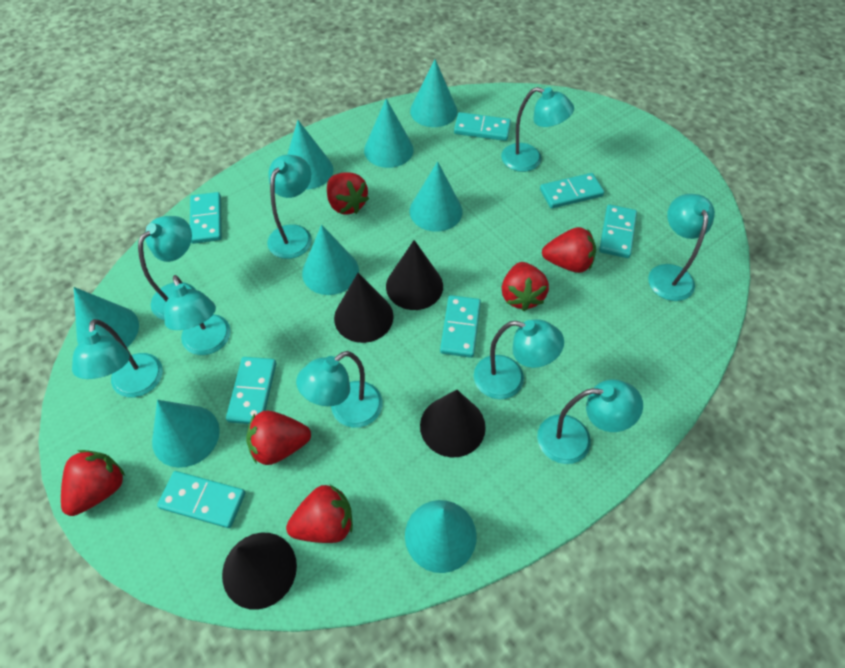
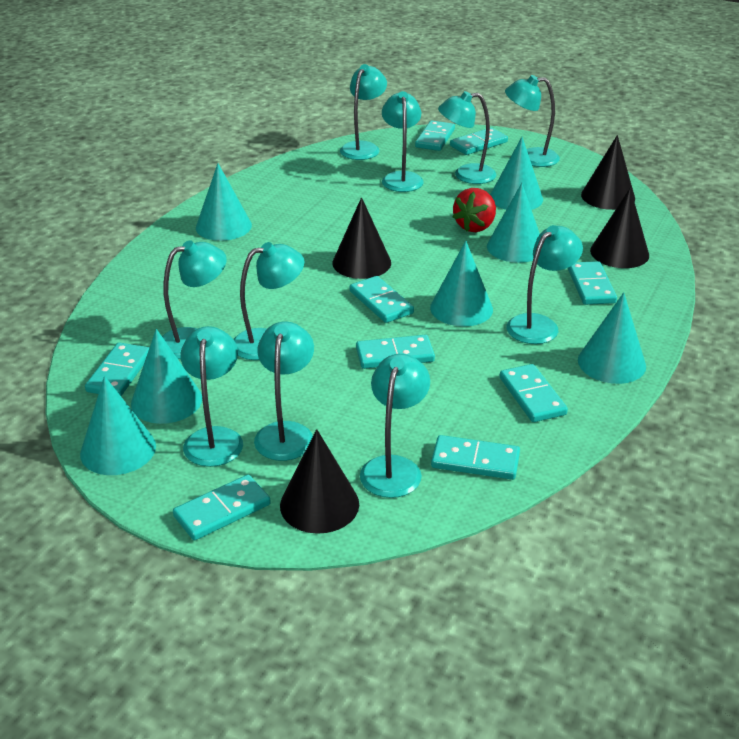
red strawberry: [61,450,125,516] [246,411,311,465] [286,485,353,543] [327,172,369,214] [502,262,549,311] [542,227,596,273] = 6 -> [453,188,496,232] = 1
turquoise cone: [74,287,139,347] [152,400,220,468] [287,120,334,189] [302,225,359,295] [364,99,414,168] [405,500,477,573] [409,161,462,232] [410,59,457,127] = 8 -> [80,376,156,475] [131,329,202,424] [196,163,252,241] [430,241,493,327] [487,183,540,263] [490,137,543,210] [578,292,646,384] = 7
turquoise domino: [157,471,245,528] [190,192,222,244] [226,357,276,424] [440,295,481,358] [454,112,511,141] [540,173,604,208] [599,205,637,258] = 7 -> [85,342,150,396] [173,475,271,540] [350,276,414,323] [356,335,435,369] [415,121,455,151] [431,435,520,480] [450,128,508,155] [500,364,568,422] [568,261,617,305] = 9
turquoise lamp: [72,319,163,397] [138,216,196,320] [164,275,231,355] [267,155,312,259] [296,351,383,428] [474,319,564,399] [501,87,574,172] [537,379,643,464] [648,194,715,301] = 9 -> [162,240,227,359] [180,326,243,467] [234,242,304,360] [254,321,314,461] [340,64,387,160] [360,354,430,498] [382,91,424,192] [438,91,496,184] [505,75,560,167] [506,225,583,344] = 10

